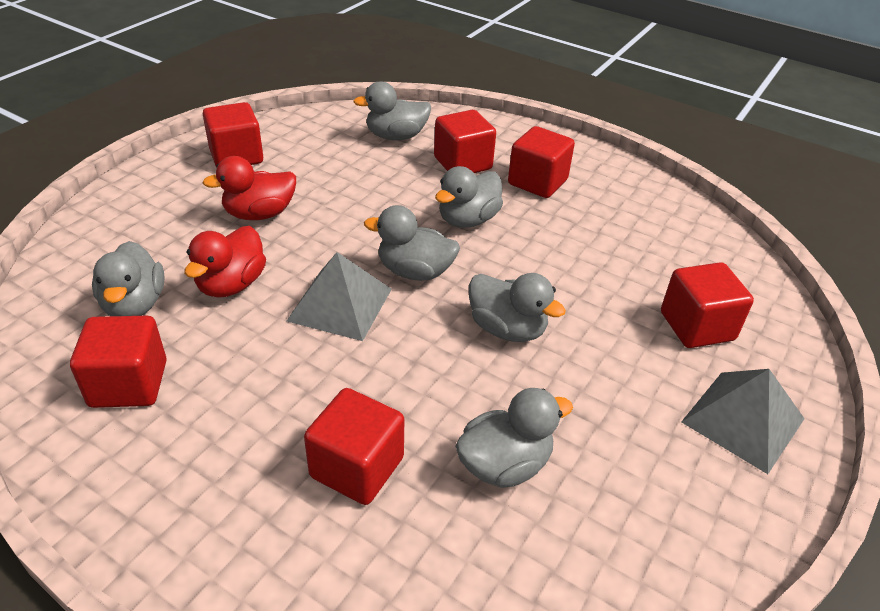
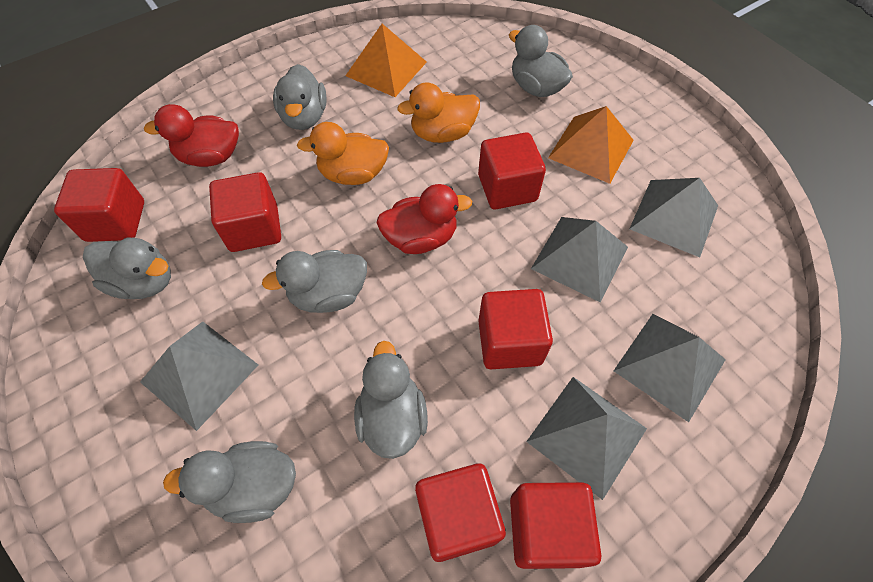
grey pyramid: [287,252,392,341] [681,369,804,474] = 2 -> [140,321,258,431] [526,377,647,500] [531,217,628,302] [614,314,726,422] [629,178,718,257] = 5
orange duck: none = 0 -> [297,122,389,185] [397,82,480,143] = 2
orange pyramid: none = 0 -> [345,24,427,97] [548,106,634,184] = 2

